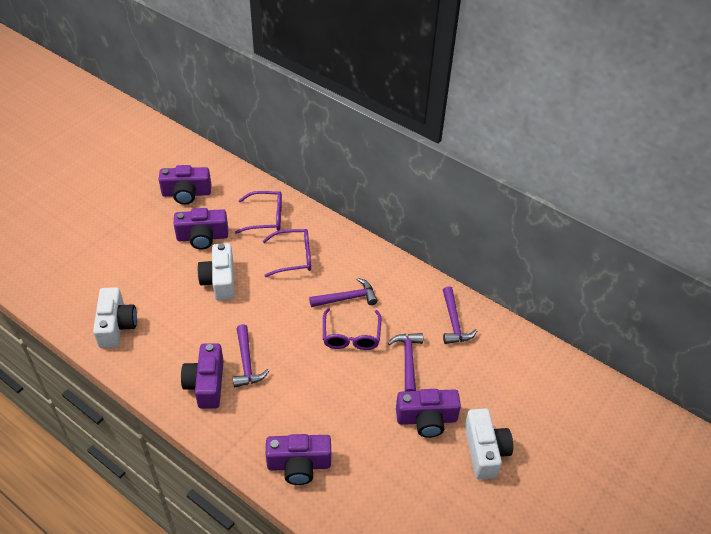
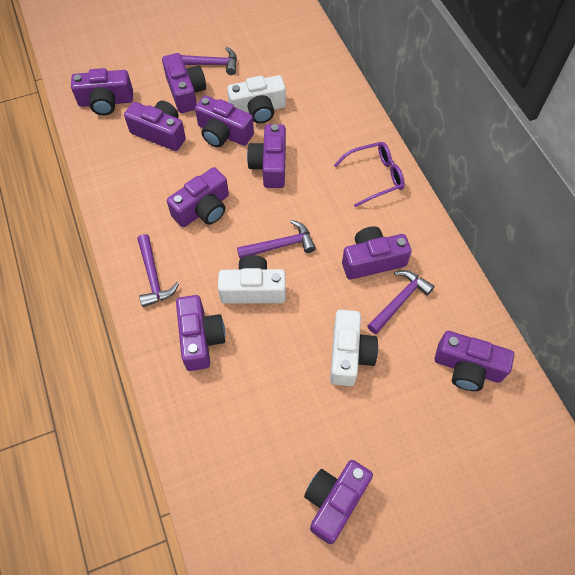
purple camera: [159,165,211,205] [174,208,228,250] [181,343,224,409] [266,434,331,485] [396,389,461,438] = 5 -> [71,68,133,115] [124,101,186,151] [162,53,206,113] [167,167,229,227] [176,295,225,371] [195,95,254,147] [247,124,286,188] [304,460,373,544] [342,226,412,280] [435,331,514,391] = 10
purple glasses: [235,191,282,234] [263,229,311,277] [323,308,381,350] = 3 -> [334,142,405,207] = 1

